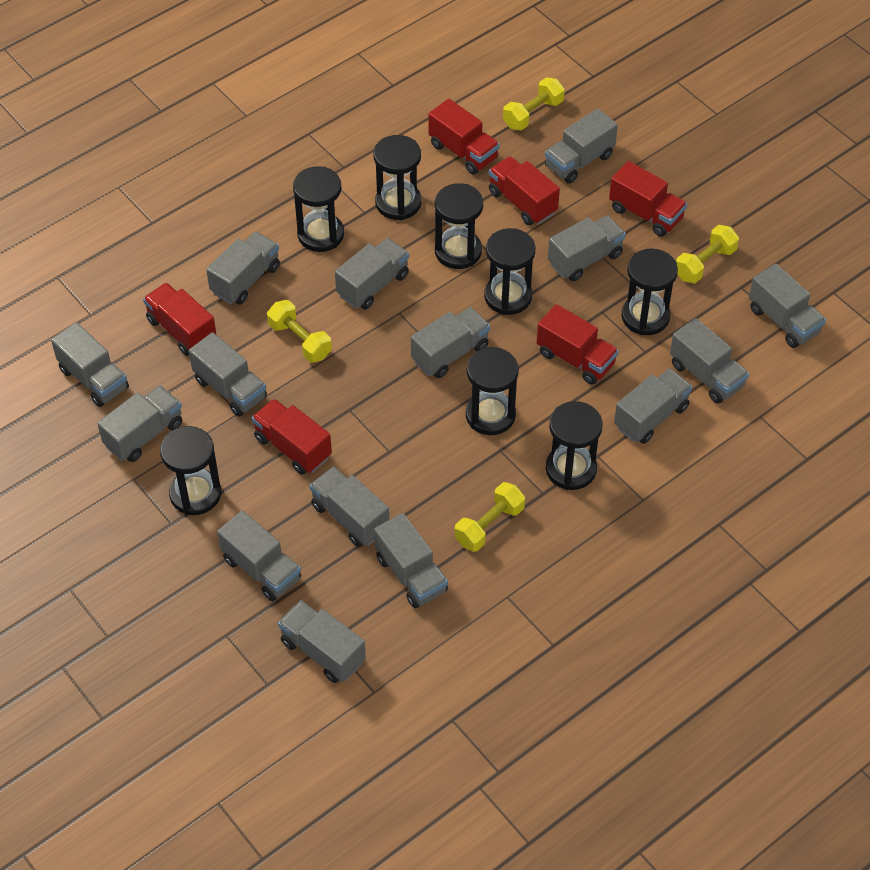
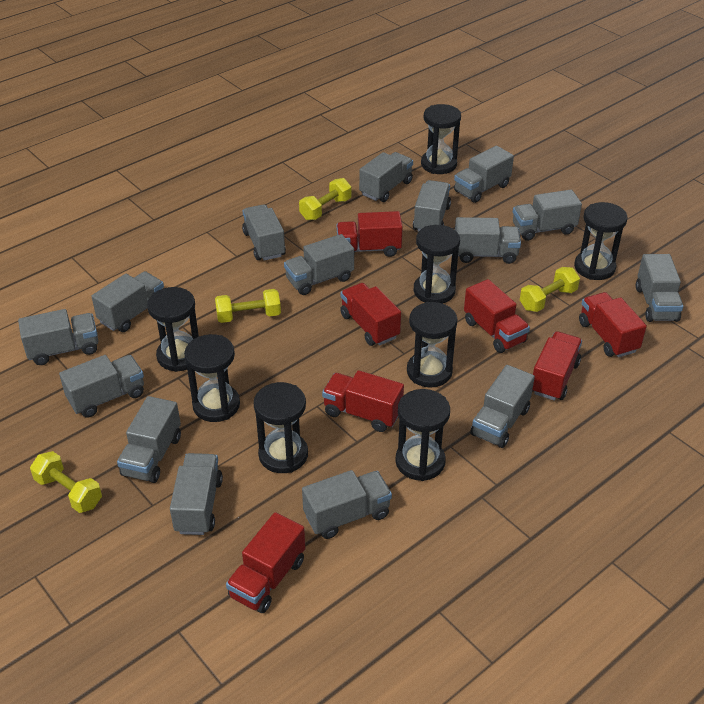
red truck: [143,283,217,356] [252,399,332,475] [428,99,500,175] [489,156,560,225] [537,304,619,385] [609,161,687,237] = 6 -> [226,512,305,613] [322,370,404,432] [336,211,403,257] [340,283,401,346] [464,279,530,353] [532,331,582,401] [579,292,647,357] = 7

